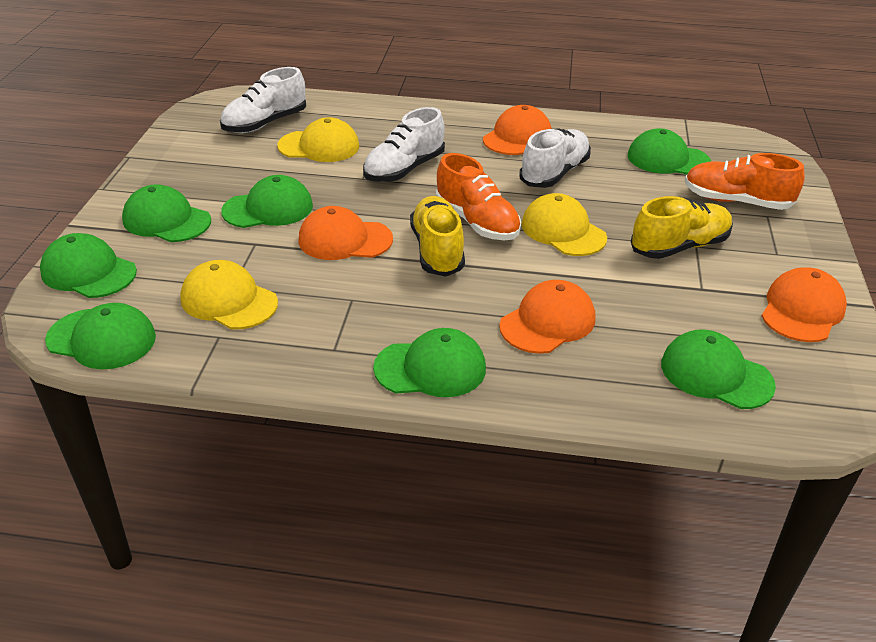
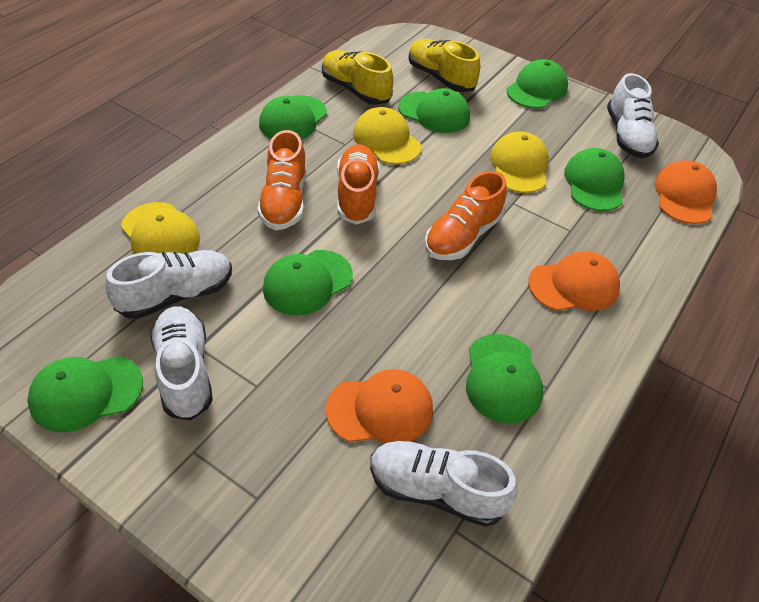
orange cap: [298,206,393,260] [483,105,552,155] [499,280,595,354] [761,267,847,342] = 4 -> [326,369,433,443] [528,251,620,311] [654,160,717,224] = 3
orange shoe: [436,153,521,240] [685,153,805,210] = 2 -> [257,130,307,230] [337,144,380,225] [425,171,507,260] = 3
white shoe: [220,67,306,133] [363,107,445,182] [519,128,591,188] = 3 -> [105,250,232,319] [150,306,213,421] [370,441,518,527] [607,73,659,158] = 4

